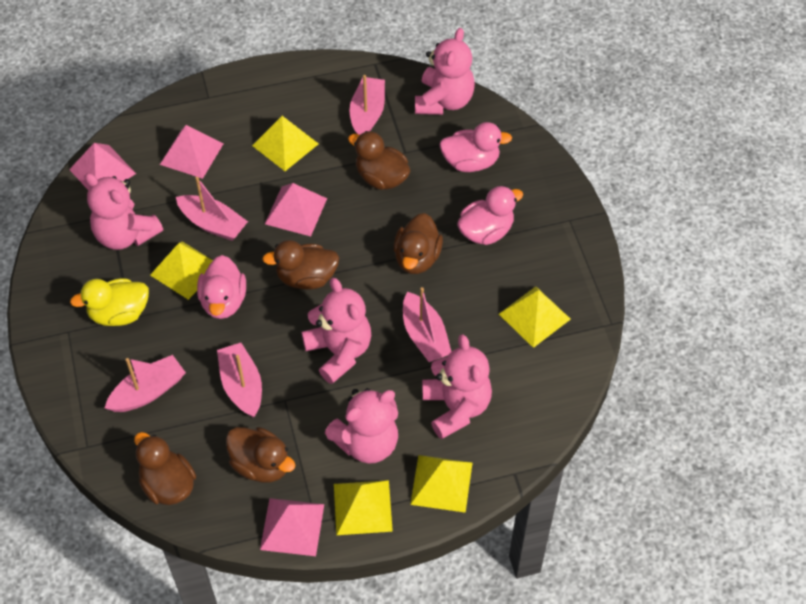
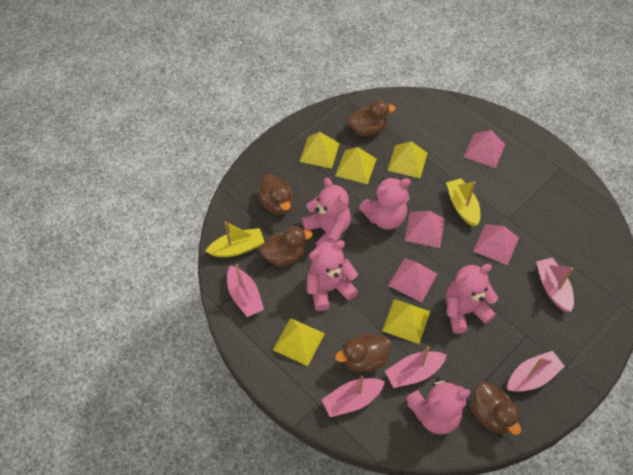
pink duck: [197,255,246,319] [439,122,512,172] [457,186,523,245] = 3 -> none = 0
yellow boat: none = 0 -> [205,221,264,257] [446,178,481,226] = 2
yellow duck: [70,279,149,326] = 1 -> none = 0

